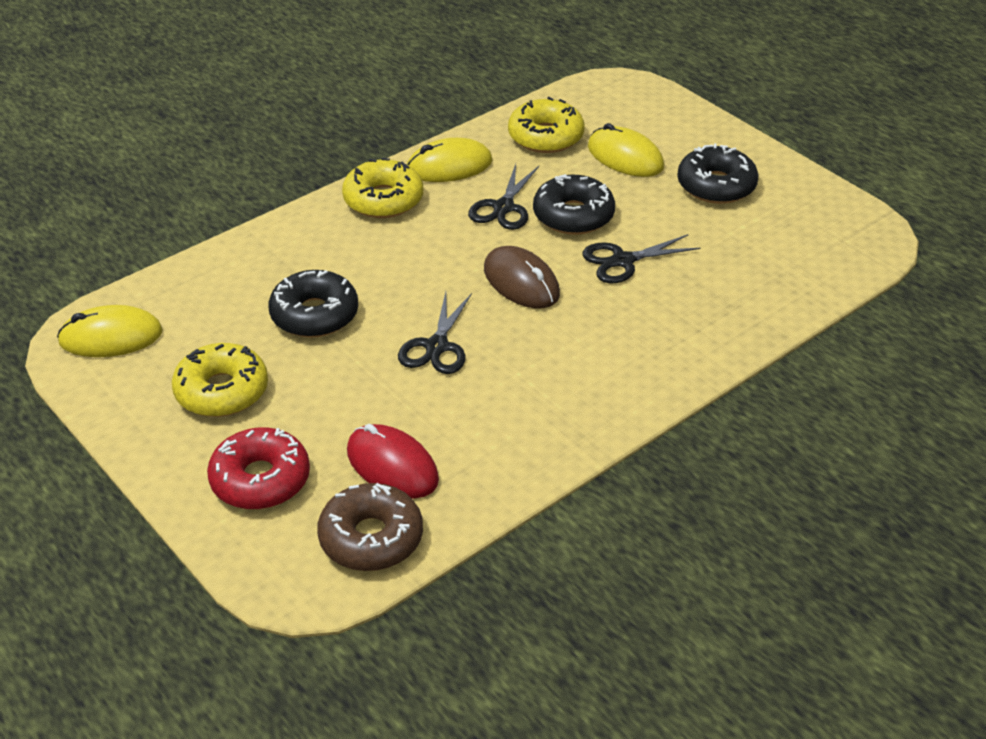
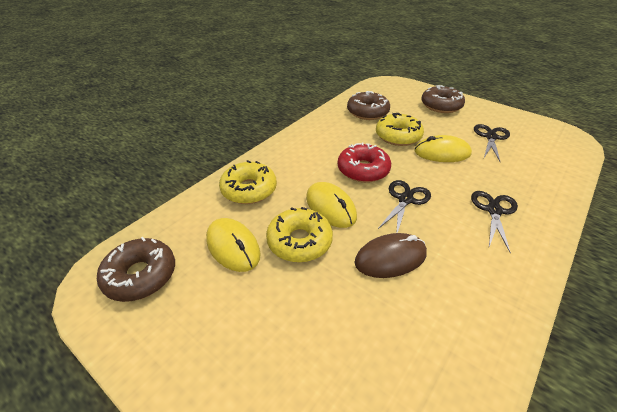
black donut: [268,270,358,337] [533,174,615,235] [677,143,759,204] = 3 -> none = 0
brown donut: [317,483,423,571] = 1 -> [97,237,175,302] [347,91,390,120] [421,85,465,113] = 3
red mouse: [347,424,439,499] = 1 -> none = 0

